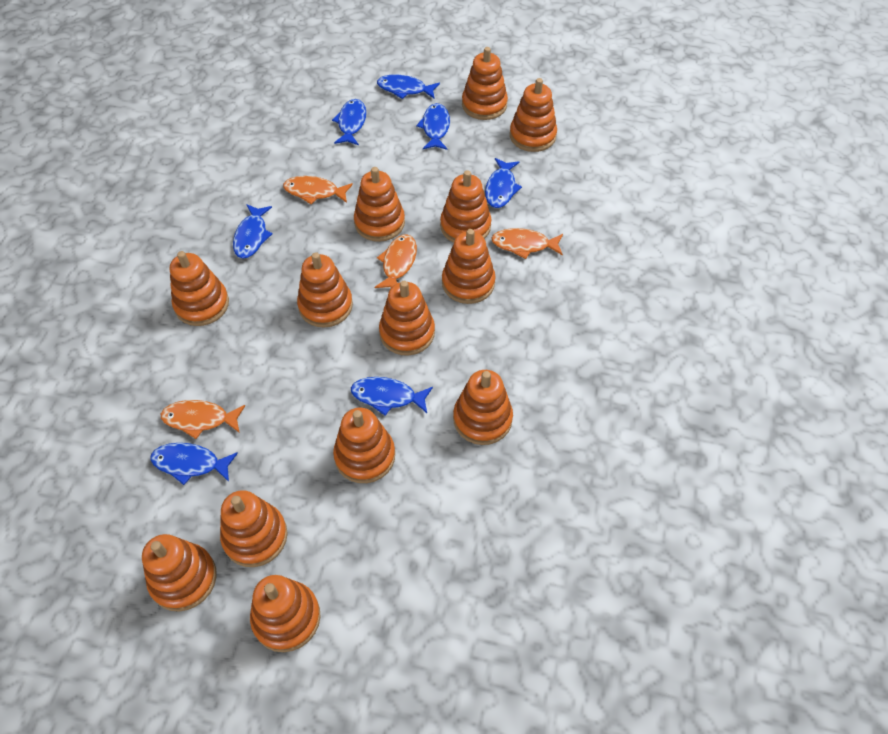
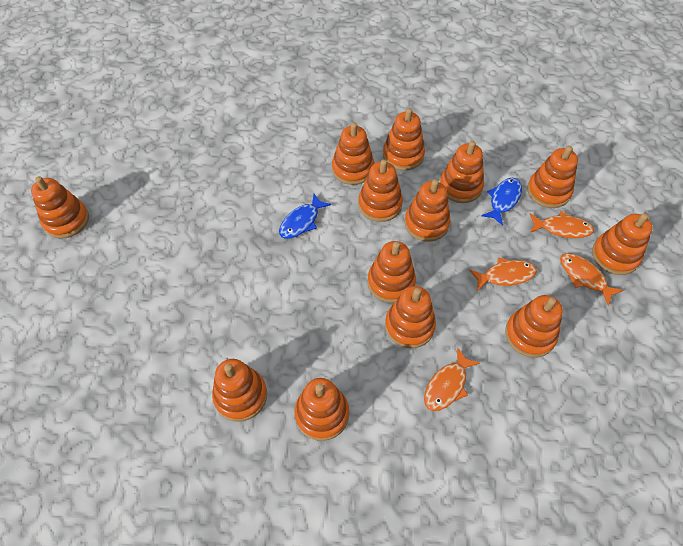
blue fish: [150,443,238,485] [233,204,272,258] [332,99,366,145] [351,377,433,415] [377,74,440,99] [416,103,450,150] [485,158,522,208] = 7 -> [279,194,331,239] [481,178,522,226] = 2

